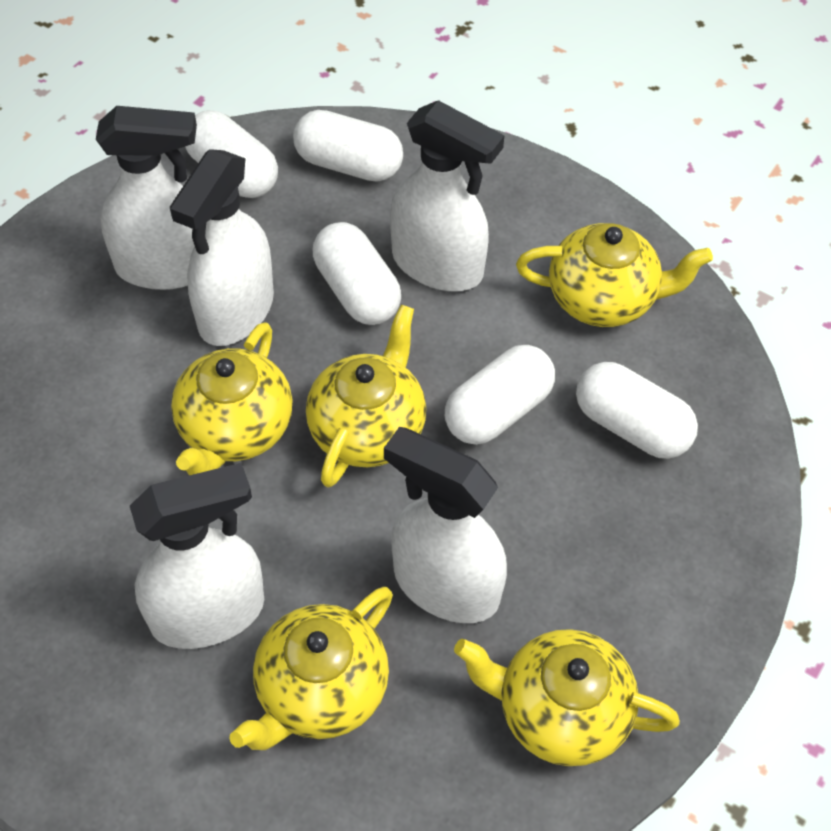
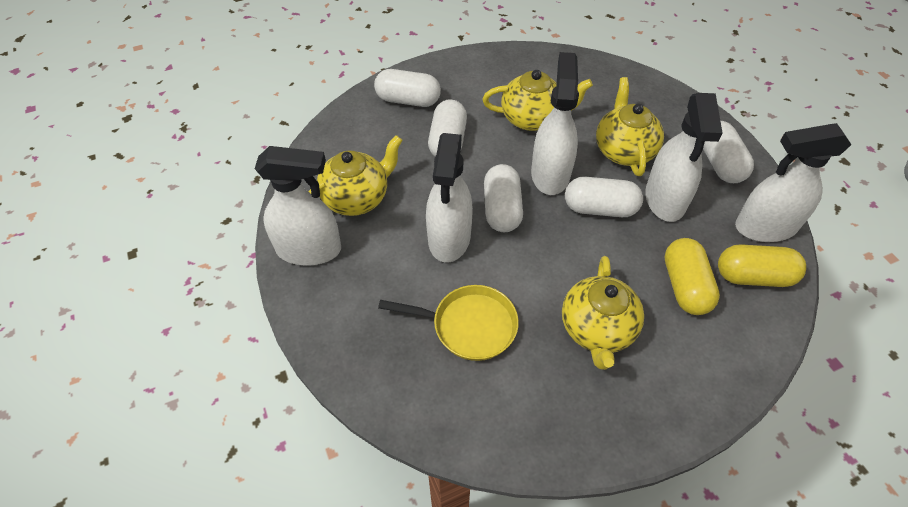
yellow capsule: none = 0 -> [665,238,720,315] [718,244,806,287] = 2
yellow pan: none = 0 -> [378,285,519,361] = 1
yellow teapot: [171,322,293,475] [229,587,393,750] [306,305,426,488] [454,629,680,766] [516,223,713,327] = 5 -> [308,135,403,216] [482,70,593,131] [562,256,644,370] [596,77,664,176] = 4

